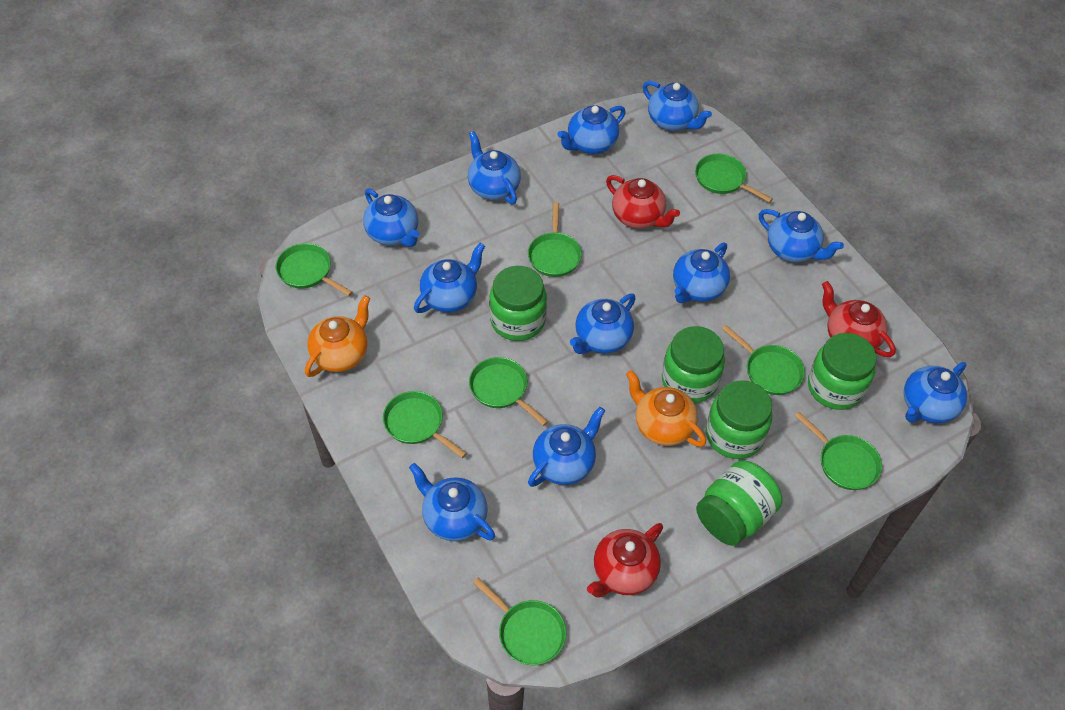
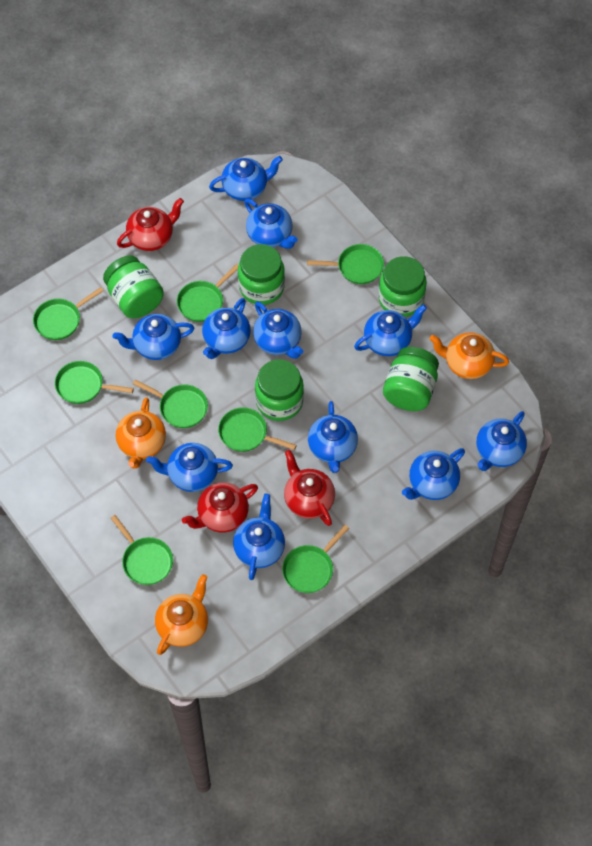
orange teapot: [305,295,370,377] [626,370,706,447] = 2 -> [116,397,166,469] [155,574,208,655] [429,332,509,379] = 3

